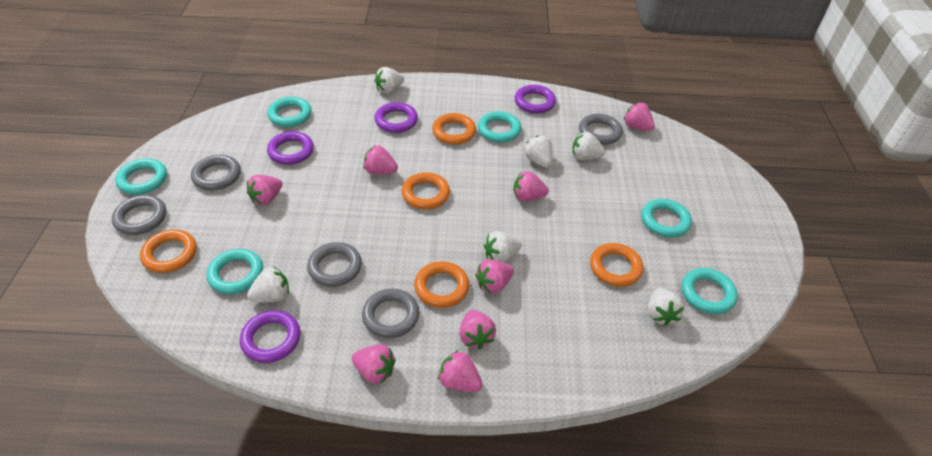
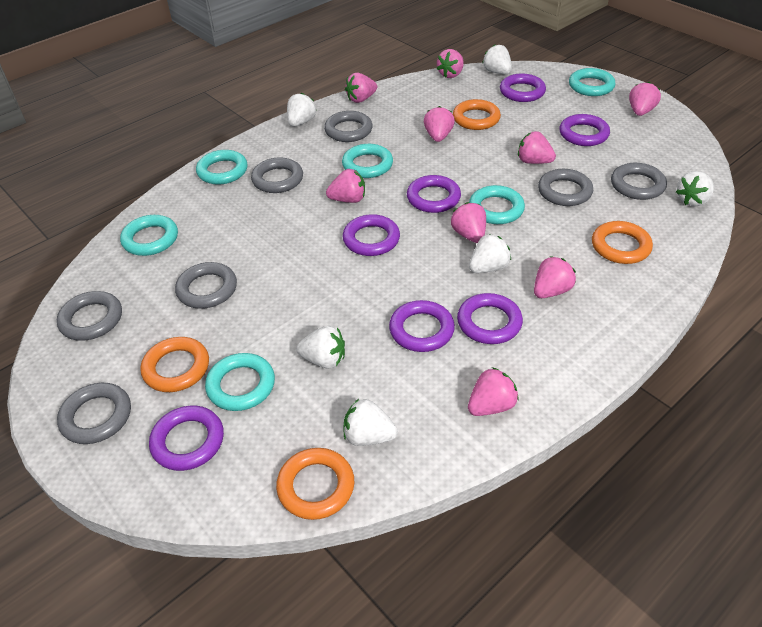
grey ring: [112,195,166,235] [191,155,241,190] [307,242,362,287] [362,288,419,338] [579,114,623,145] = 5 -> [57,291,122,341] [57,383,131,444] [175,262,237,309] [251,157,303,193] [324,111,372,142] [538,169,593,206] [611,163,667,200] = 7
orange ring: [140,229,197,273] [402,172,450,209] [414,261,469,308] [432,113,476,145] [590,243,644,287] = 5 -> [141,337,209,392] [276,448,354,520] [453,99,501,130] [592,221,653,264] = 4
pink strawberry: [247,175,283,205] [351,344,396,384] [363,145,398,174] [438,350,483,392] [459,310,496,349] [475,259,514,294] [513,171,549,201] [624,103,655,131] = 8 -> [326,169,365,203] [345,73,377,103] [424,106,455,142] [436,49,464,78] [451,202,486,243] [468,367,519,416] [518,131,556,164] [534,256,576,298] [629,82,661,116] = 9
purple ring: [240,310,301,363] [267,131,314,165] [374,102,418,133] [515,85,556,114] = 4 -> [149,406,224,471] [343,214,400,256] [389,300,455,352] [407,175,461,213] [457,293,523,344] [500,74,546,102] [560,114,610,146] = 7

